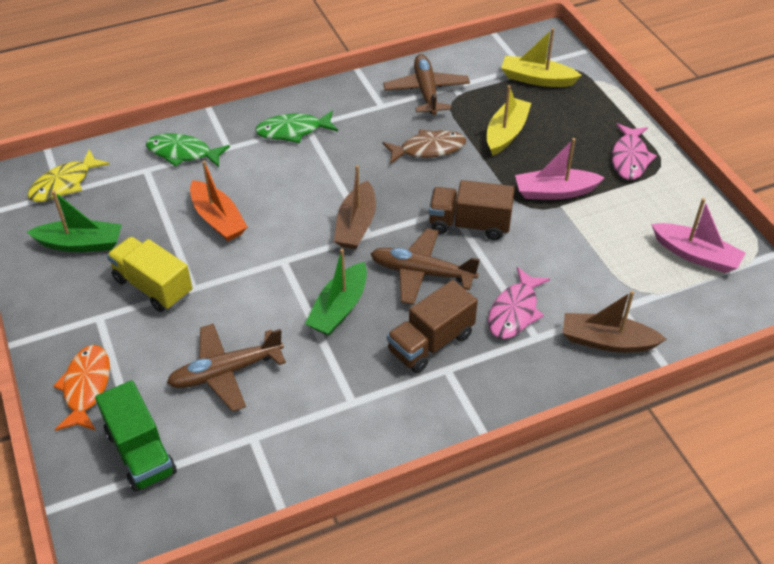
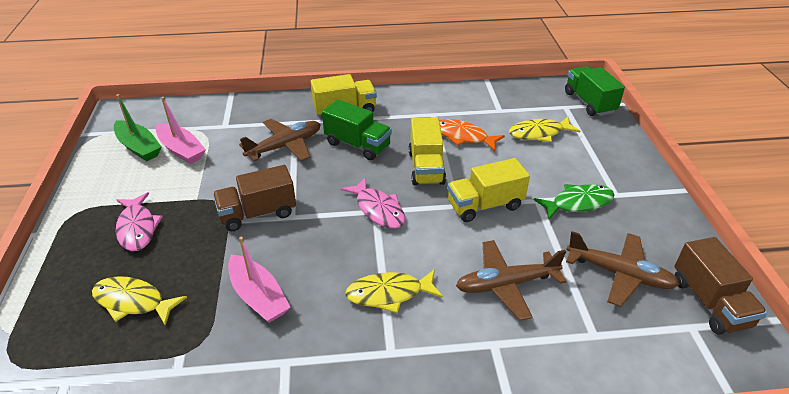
brown boat: [334,165,376,249] [563,291,666,353] = 2 -> none = 0
brown fish: [382,129,466,164] = 1 -> none = 0
green boat: [27,191,122,252] [305,249,367,336] = 2 -> [114,94,162,161] = 1
green fish: [146,133,230,167] [255,111,338,143] = 2 -> [534,184,614,219] = 1
green truck: [95,380,177,492] = 1 -> [322,99,392,160] [565,66,625,116] = 2
orange boat: [190,161,247,241] = 1 -> none = 0
yellow boat: [487,85,531,156] [501,28,582,87] = 2 -> none = 0
yellow fish: [28,150,110,202] = 1 -> [92,276,187,326] [345,269,443,313] [509,117,580,142] = 3
yellow truck: [107,237,192,312] = 1 -> [311,74,377,116] [408,117,446,186] [447,158,530,222] = 3

